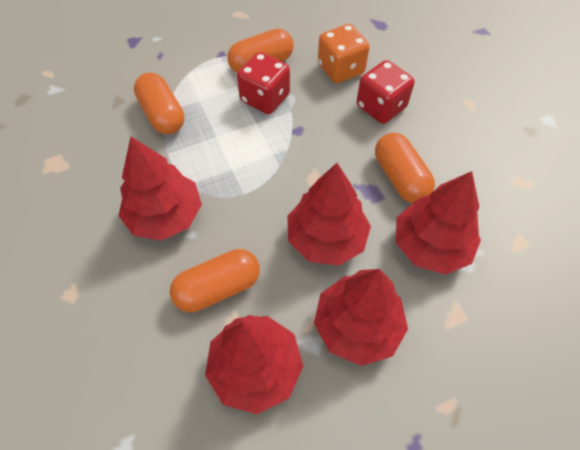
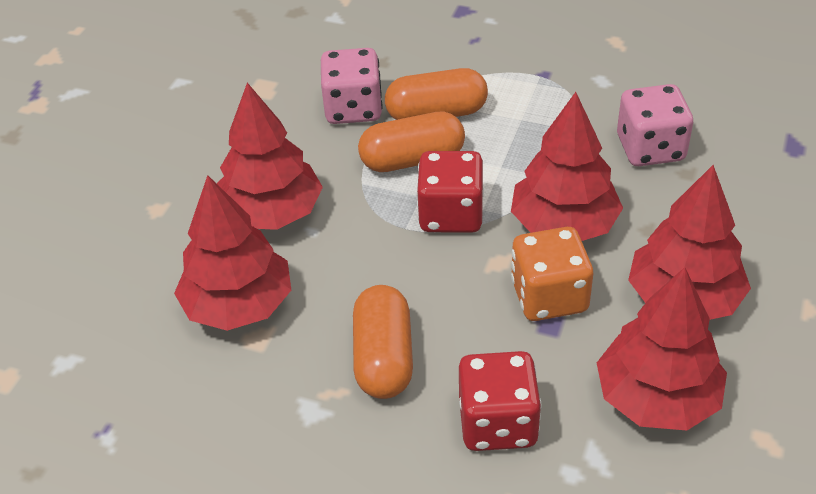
orange capsule: [134,72,184,134] [170,249,260,312] [227,29,293,73] [375,133,435,203] = 4 -> [353,285,413,399] [358,111,465,172] [385,68,488,120] = 3
pink dice: none = 0 -> [321,48,383,124] [617,84,693,166] = 2

